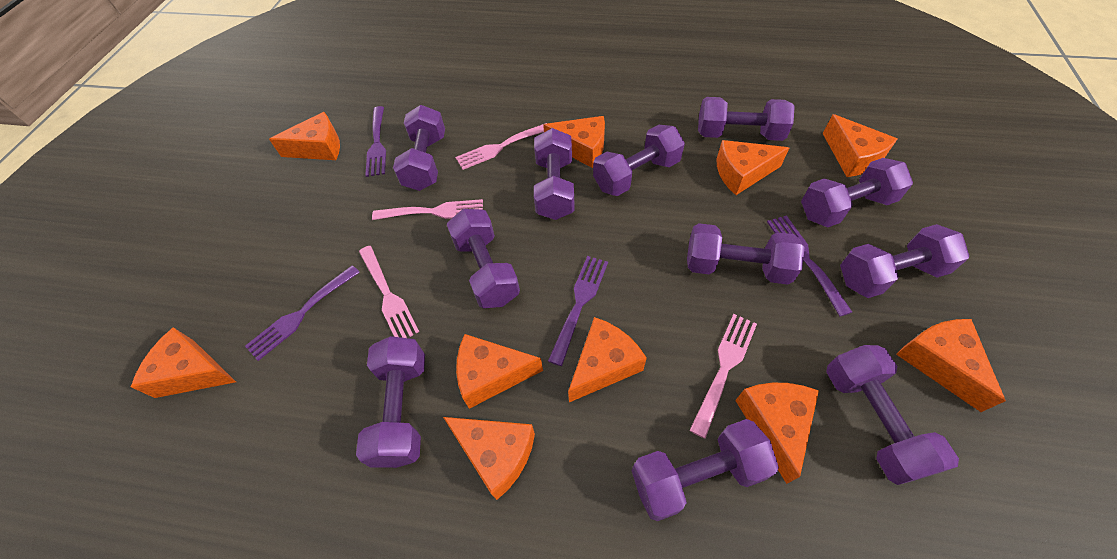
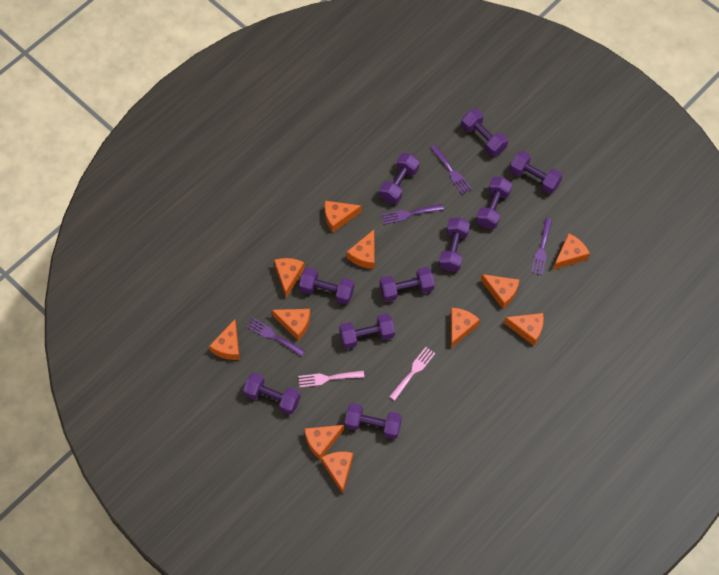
orange cheese: [131,327,236,398] [269,112,340,160] [443,417,535,500] [456,334,543,409] [543,116,605,168] [568,317,647,402] [716,140,789,195] [735,383,819,484] [823,114,897,177] [896,319,1006,412] = 10 -> [209,319,240,360] [272,309,310,341] [274,258,305,298] [304,425,344,460] [321,451,353,494] [325,201,361,232] [347,230,375,269] [451,308,480,348] [481,274,519,309] [504,313,544,346] [553,233,590,270] = 11
pink fork: [359,246,419,338] [372,199,483,220] [455,123,547,170] [689,314,757,439] = 4 -> [298,371,364,388] [389,347,435,401] = 2
purple dumbbell: [356,336,425,468] [393,105,445,191] [447,209,520,308] [534,128,575,220] [593,125,685,196] [632,419,779,521] [687,223,805,285] [698,97,795,141] [801,158,913,227] [826,345,959,485] [840,224,969,298] = 11 -> [243,372,300,415] [299,268,354,304] [339,313,395,349] [345,403,402,439] [379,153,420,204] [380,267,435,302] [439,218,470,271] [461,109,508,156] [476,177,512,229] [510,151,563,194] = 10

